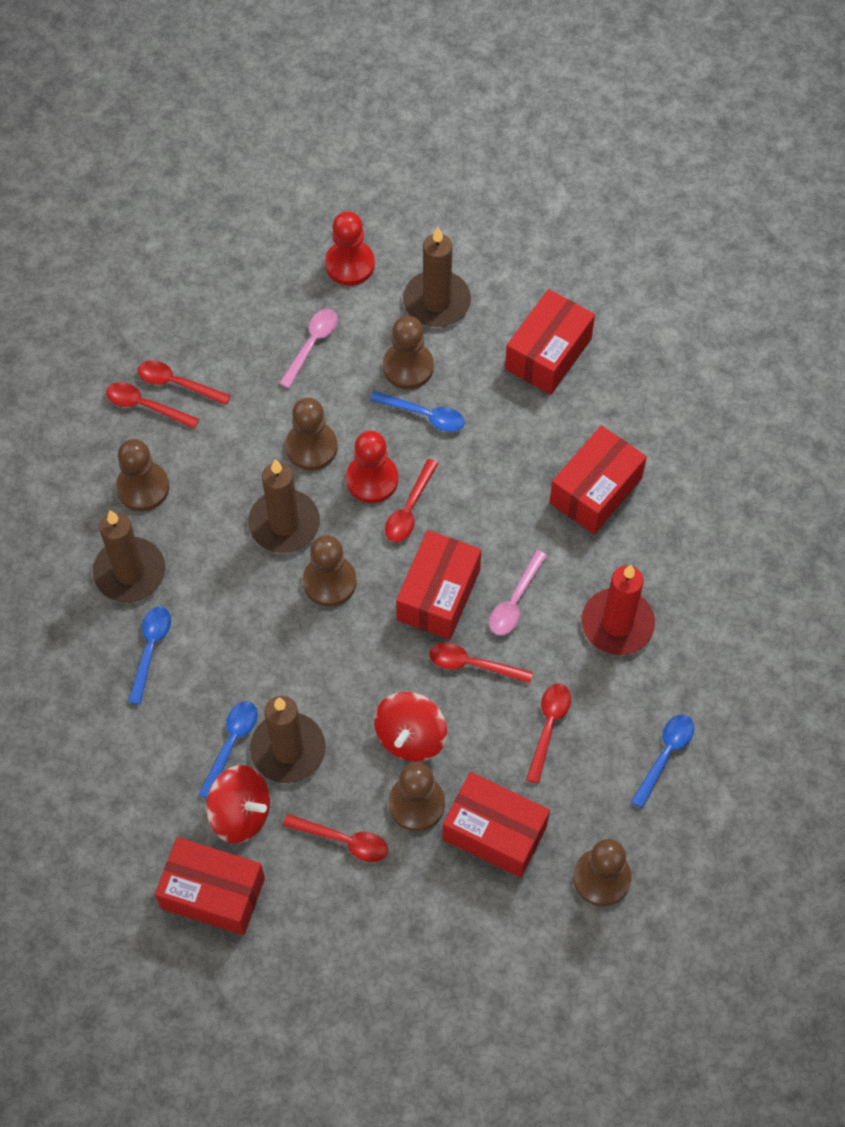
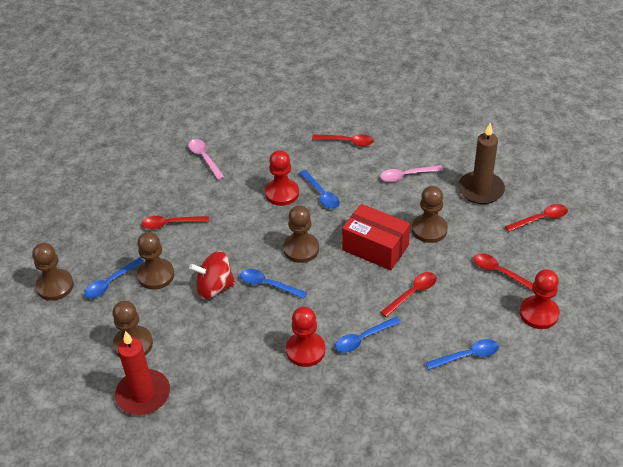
blue spoon: [128,606,171,705] [198,701,258,798] [370,391,465,432] [631,714,694,808] = 4 -> [84,257,145,298] [240,269,307,299] [300,170,340,209] [335,316,401,353] [426,339,499,370] = 5
brown candle: [93,510,165,603] [248,459,320,553] [250,696,326,783] [403,227,471,327] = 4 -> [458,123,505,204] = 1
brown pawn: [116,439,169,511] [285,398,338,470] [303,535,357,607] [383,316,434,389] [389,762,445,831] [573,839,631,906] = 6 -> [32,243,74,301] [113,301,153,357] [137,232,174,290] [283,205,319,263] [412,186,448,243] = 5
red box: [155,837,265,935] [396,530,481,640] [442,772,550,878] [505,289,595,395] [549,425,647,534] = 5 -> [342,204,410,270] = 1
red pawn: [325,211,375,286] [346,431,398,503] = 2 -> [265,150,299,206] [286,307,325,367] [520,269,560,329] = 3
red spinning top: [206,765,270,843] [374,692,447,762] = 2 -> [189,251,235,299] = 1
red spoon: [106,382,199,429] [137,360,231,405] [283,814,388,862] [385,459,439,542] [429,642,533,684] [526,683,571,784] = 6 -> [141,216,209,229] [312,134,374,146] [381,272,437,317] [473,253,533,291] [505,204,568,232] = 5

